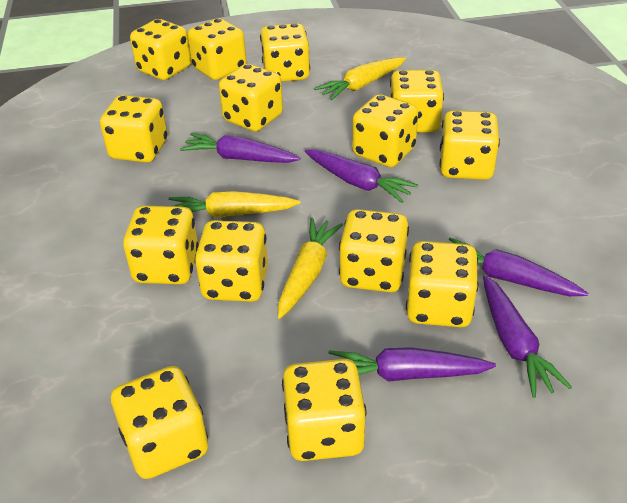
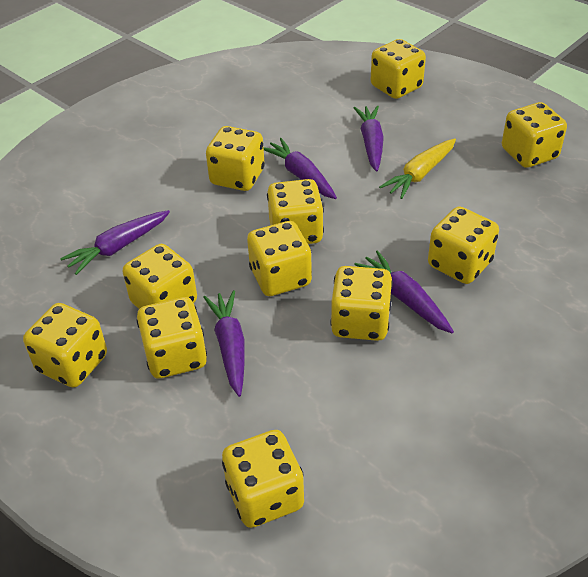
yellow carrot: [168,191,300,218] [278,218,343,319] [315,57,406,100] = 3 -> [379,138,456,199] = 1
yellow dice: [100,95,167,163] [111,366,208,479] [123,206,199,284] [130,19,191,80] [187,18,247,80] [195,220,268,302] [219,64,283,131] [260,23,310,82] [282,359,367,461] [339,209,409,292] [352,94,418,167] [390,70,444,133] [406,241,478,327] [439,110,500,180] = 14 -> [23,303,107,387] [123,244,197,309] [137,297,207,378] [206,126,265,191] [222,430,304,528] [247,221,312,296] [267,179,324,244] [330,266,393,341] [371,39,426,99] [428,206,499,284] [502,102,567,168] = 11

